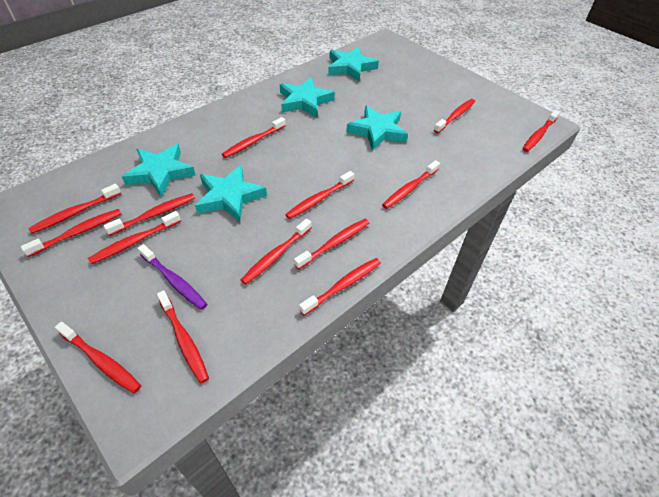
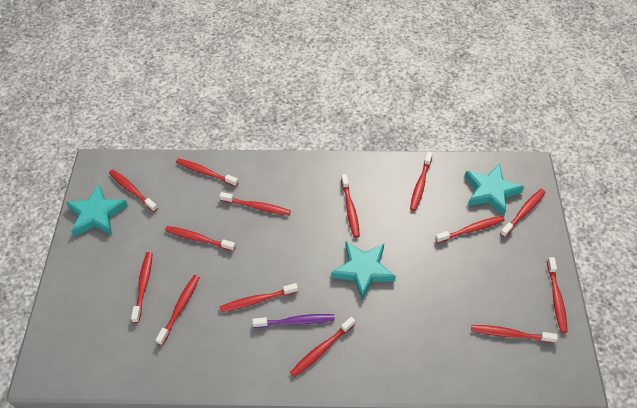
turquoise star: [122,144,195,197] [195,165,267,222] [280,77,335,117] [328,47,379,81] [346,106,408,151] = 5 -> [66,185,128,237] [331,242,396,300] [465,163,524,216] = 3

